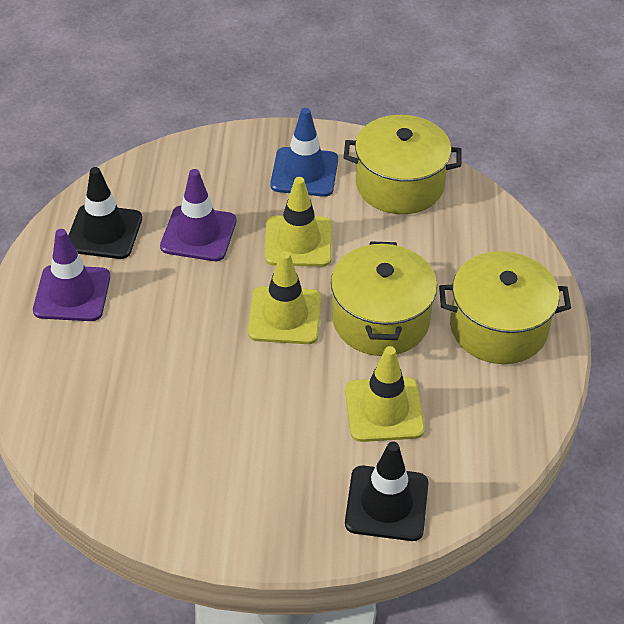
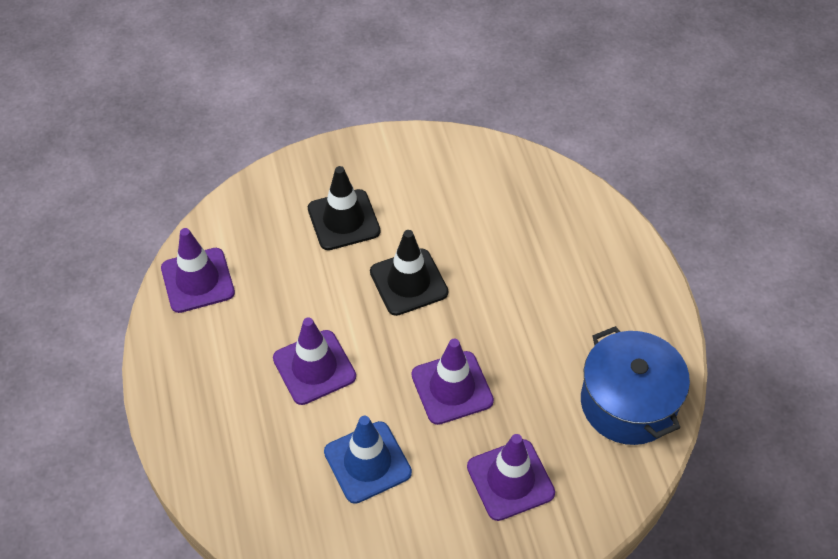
blue pot: none = 0 -> [581,326,690,445] = 1
purple traffic cone: [33,229,110,321] [160,169,236,261] = 2 -> [161,228,235,313] [273,317,356,405] [411,339,494,425] [467,434,555,521] = 4
yellow pot: [331,241,437,356] [344,115,462,214] [439,251,571,364] = 3 -> none = 0
yellow traffic cone: [248,251,321,344] [265,177,332,267] [345,346,425,442] = 3 -> none = 0

